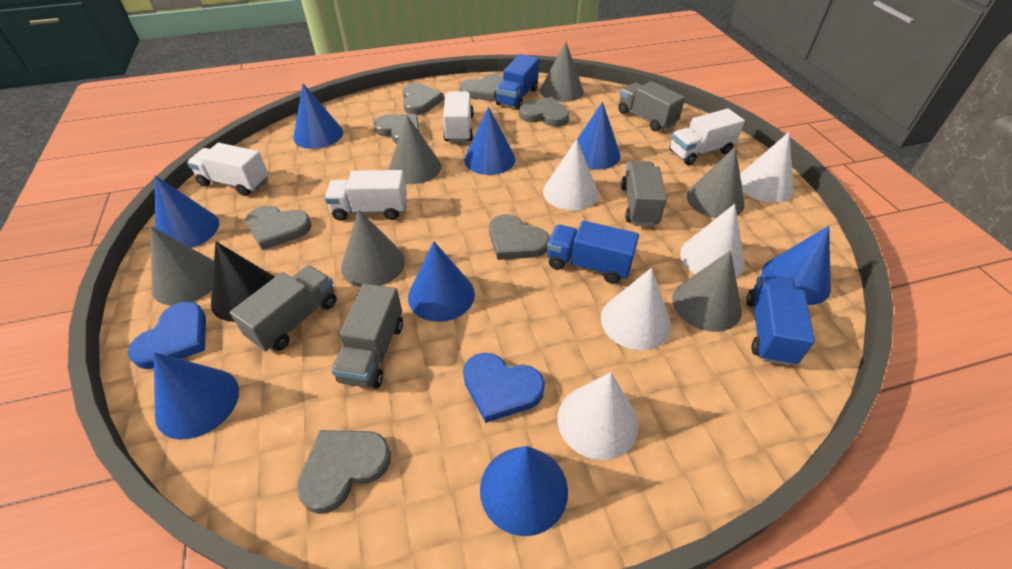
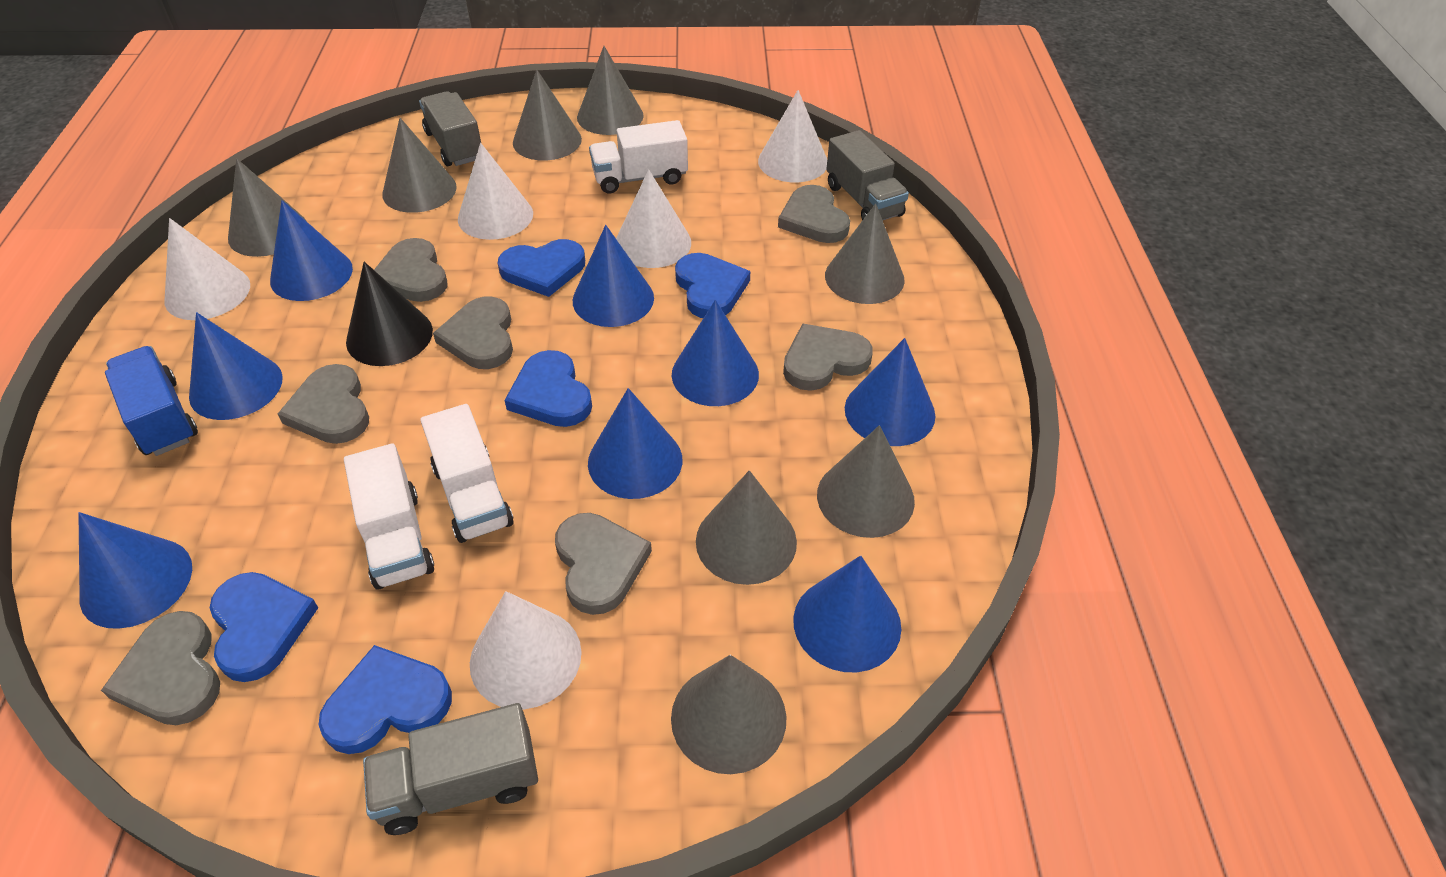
blue heart: [128,301,206,369] [463,353,545,423] = 2 -> [210,572,318,682] [319,645,452,754] [498,239,585,297] [505,350,592,427] [675,253,750,318] = 5
blue truck: [496,54,539,110] [547,221,639,284] [746,274,815,366] = 3 -> [105,346,198,456] = 1
grey cone: [150,226,214,305] [341,210,405,287] [389,115,441,184] [540,42,584,102] [672,250,742,332] [687,146,745,218] = 6 -> [228,158,306,257] [382,118,457,213] [513,69,582,161] [577,46,644,135] [671,655,786,774] [696,470,797,585] [817,425,915,538] [825,203,905,304] = 8
grey truck: [230,265,336,352] [331,284,403,389] [618,81,685,131] [621,161,667,226] = 4 -> [363,703,538,835] [419,91,481,166] [826,130,909,220] = 3
white truck: [187,143,269,196] [325,170,407,221] [443,91,474,142] [669,109,745,165] = 4 -> [344,443,434,590] [420,404,514,543] [589,120,688,194] = 3

